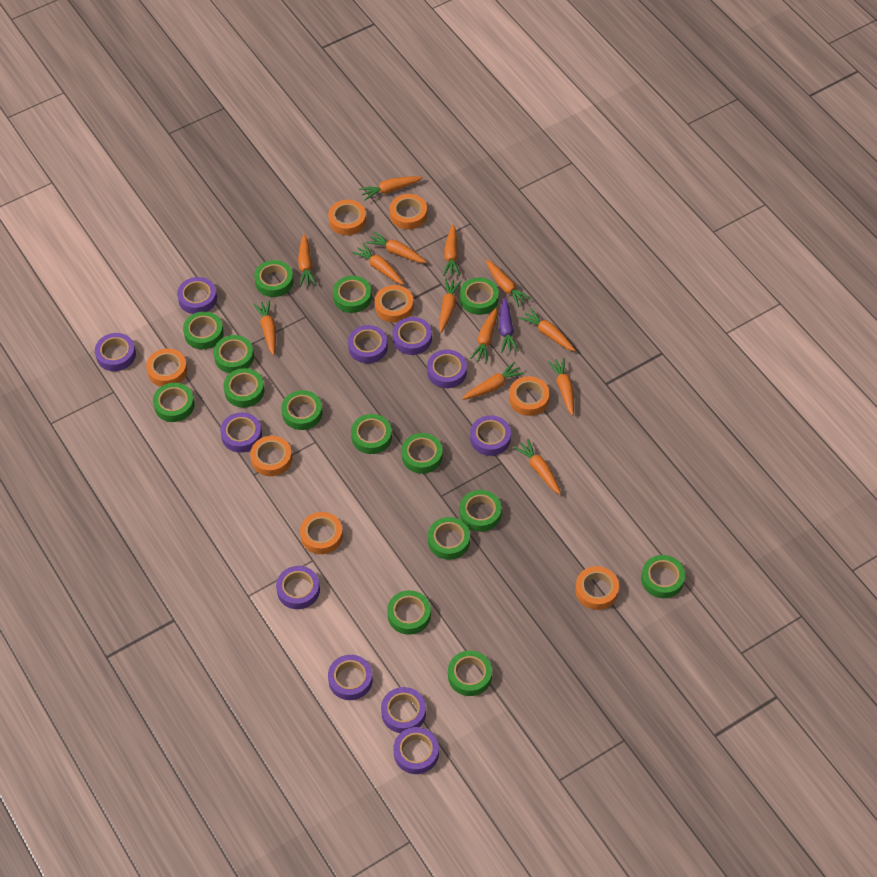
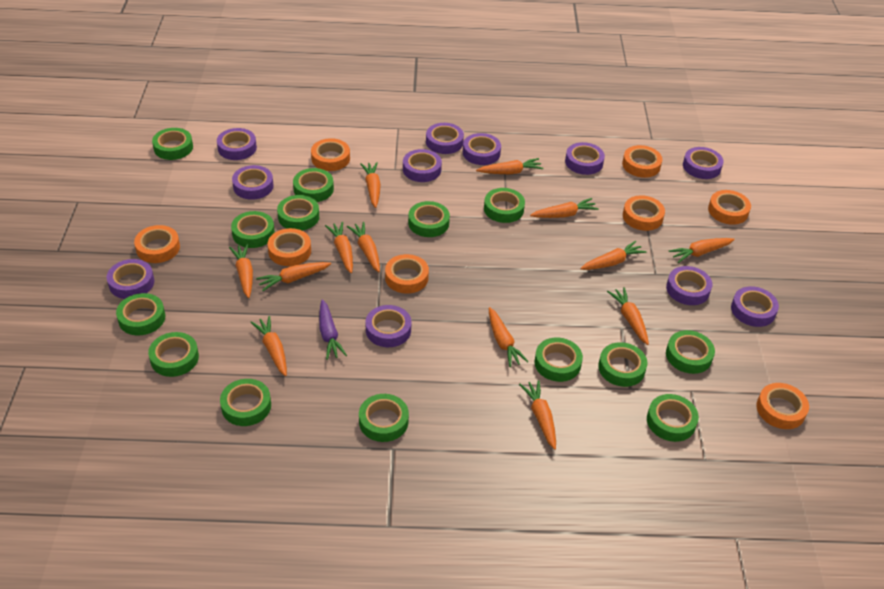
green tape: [153,383,194,422] [183,311,224,349] [213,335,254,373] [223,368,265,407] [254,260,294,297] [281,390,323,430] [333,276,372,313] [351,414,392,454] [387,590,431,635] [401,433,443,474] [428,517,470,560] [448,651,492,696] [460,277,499,315] [460,490,502,532] [641,555,685,598] = 15 -> [116,293,165,336] [148,332,199,377] [152,128,193,160] [220,379,271,426] [231,211,275,248] [277,195,319,230] [293,168,334,202] [359,394,409,442] [408,201,450,237] [484,188,525,223] [534,338,583,382] [598,342,647,387] [647,394,699,442] [666,330,715,374] = 14

